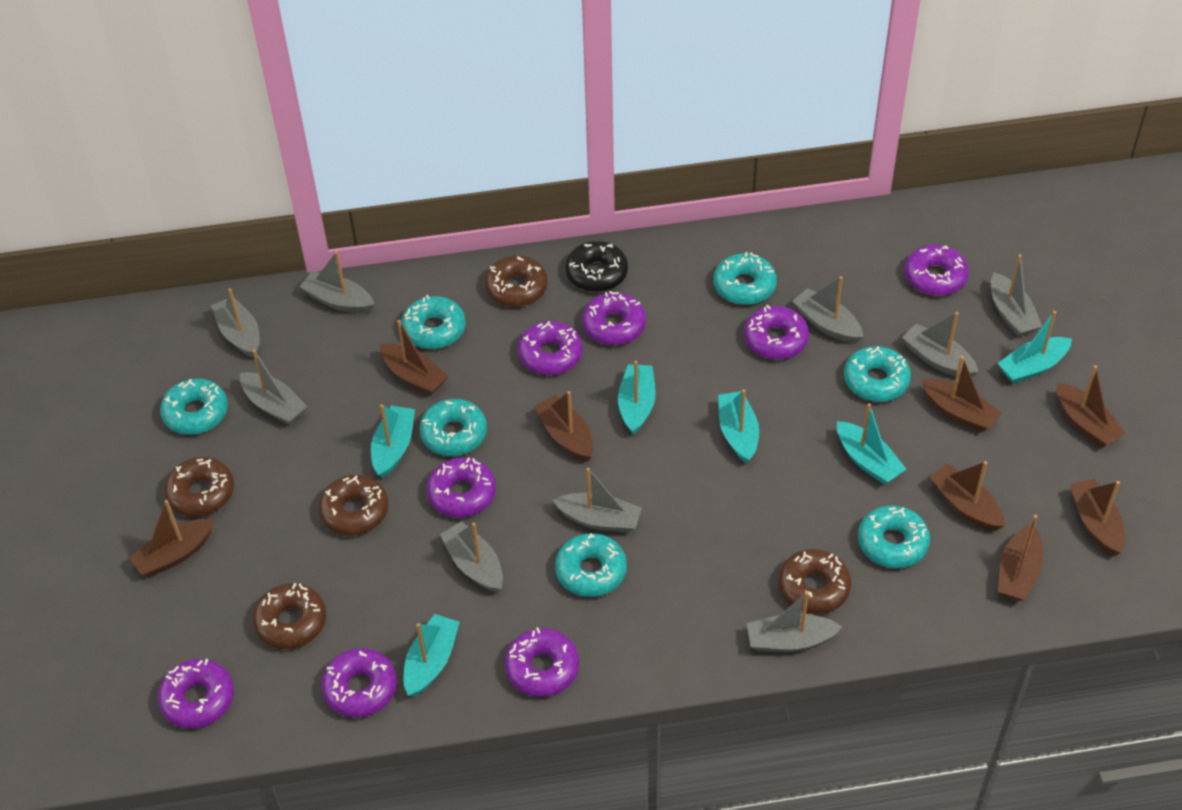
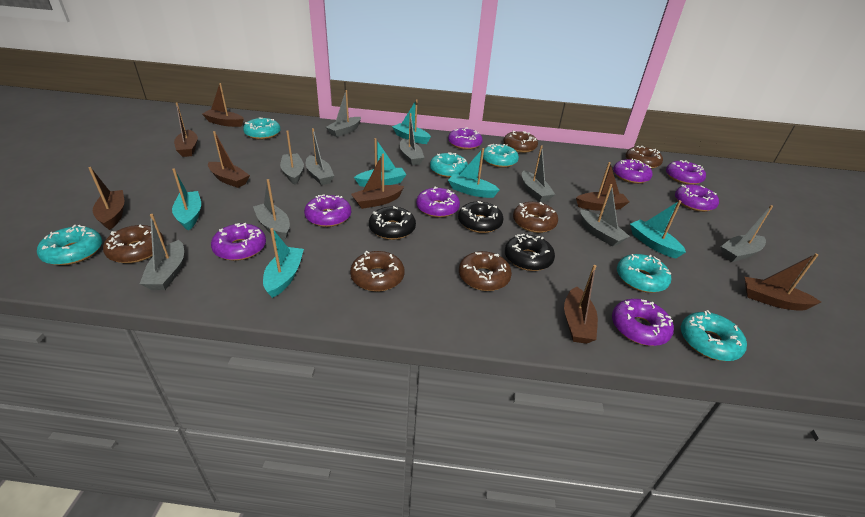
black donut: [565,241,628,292] = 1 -> [369,206,416,240] [458,201,504,233] [505,234,555,271] = 3
brown donut: [164,457,234,517] [253,583,326,649] [318,475,388,536] [485,256,548,307] [778,549,851,614] = 5 -> [103,225,164,263] [350,251,405,292] [459,251,512,291] [503,131,538,153] [513,202,558,233] [626,145,663,169] = 6
turquoise donut: [160,378,228,435] [401,295,466,349] [419,399,487,456] [555,533,627,597] [713,252,777,305] [844,346,911,402] [858,505,930,568] = 7 -> [37,225,102,265] [243,117,281,140] [430,153,468,178] [483,144,519,168] [617,254,671,293] [681,310,747,361] = 6

